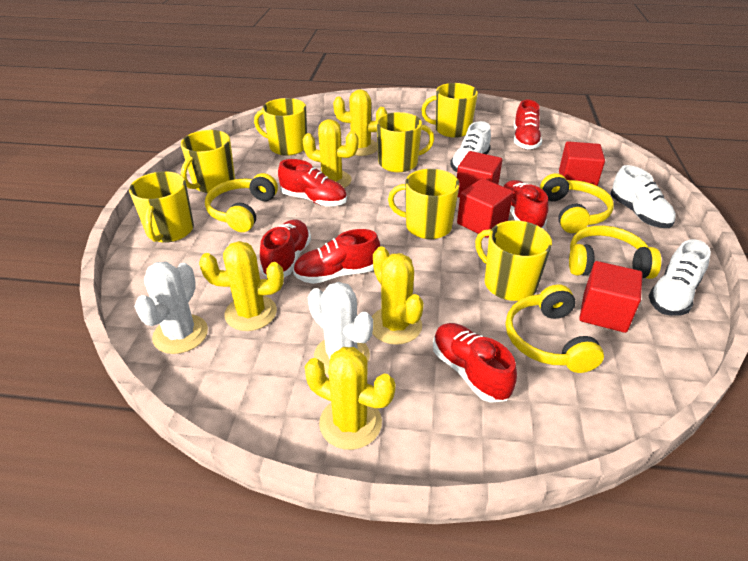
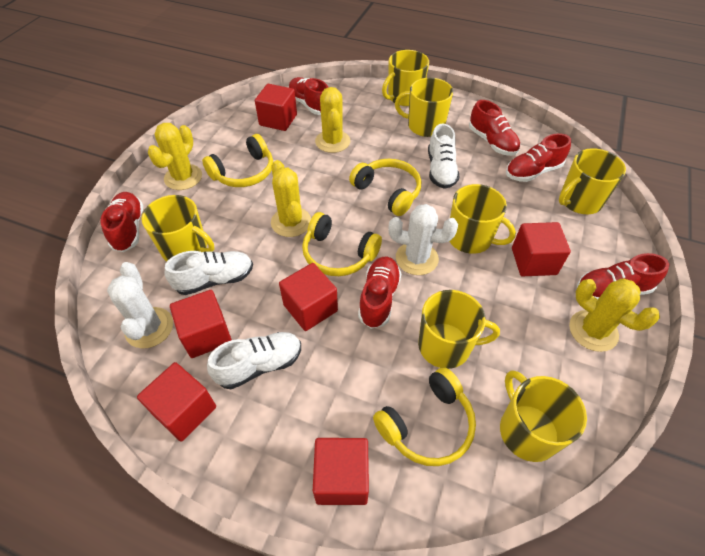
red cube: [457,151,502,198] [457,178,513,238] [559,141,605,186] [579,261,643,333] = 4 -> [137,362,216,442] [170,290,232,358] [255,84,297,131] [279,263,338,331] [313,438,369,505] [512,222,571,276] = 6
yellow cactus: [199,241,284,331] [303,119,358,188] [304,347,396,450] [333,89,387,156] [372,246,424,345] = 5 -> [148,123,202,190] [271,160,311,237] [315,87,350,153] [569,279,660,352] = 4

